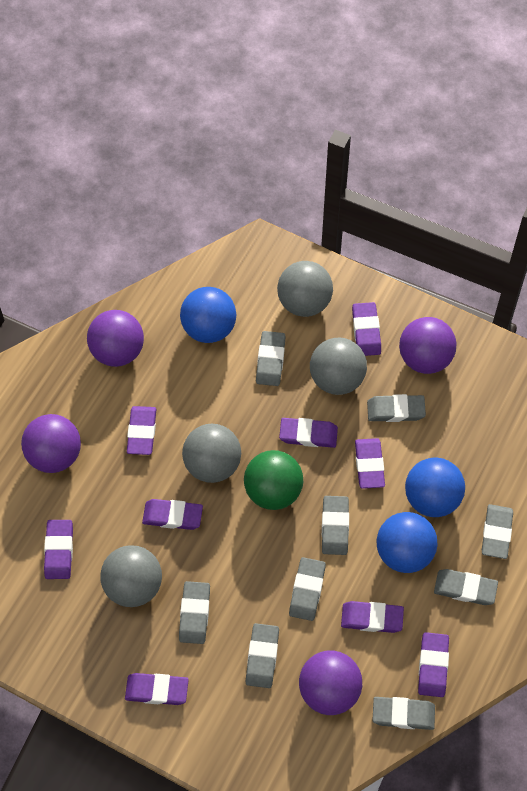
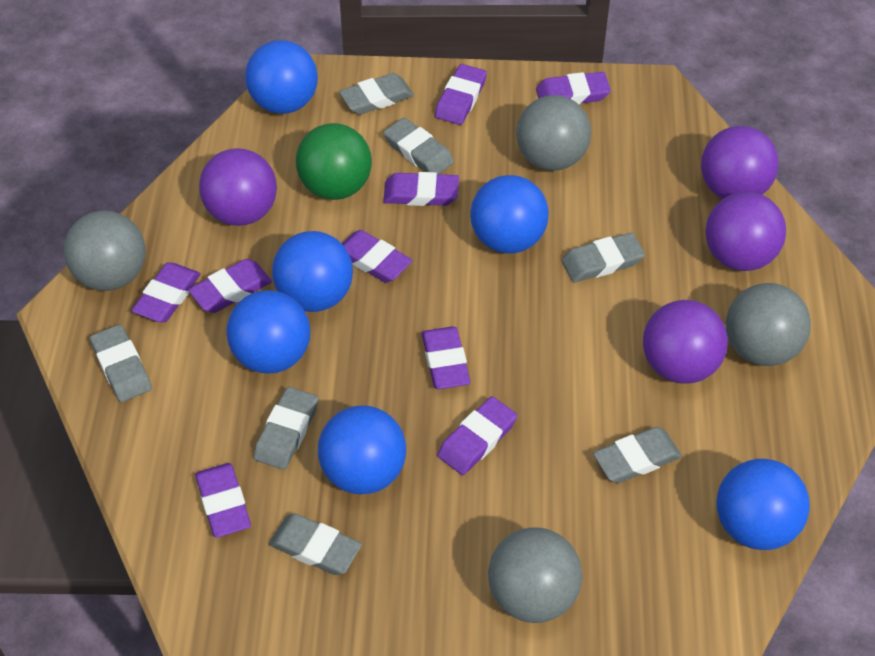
blue ball: [180,287,236,343] [376,512,438,573] [405,458,465,517] = 3 -> [226,290,310,374] [245,40,318,114] [272,231,353,312] [318,405,406,494] [470,175,549,253] [717,459,810,550] = 6
grey eraser: [179,581,210,644] [246,623,279,688] [256,331,286,386] [289,557,326,621] [322,496,349,555] [367,394,426,422] [373,697,435,730] [434,569,498,605] [482,504,513,559] = 9 -> [90,324,152,402] [254,387,318,470] [269,513,362,575] [339,73,414,115] [384,118,454,174] [562,233,645,282] [593,427,682,483] = 7

